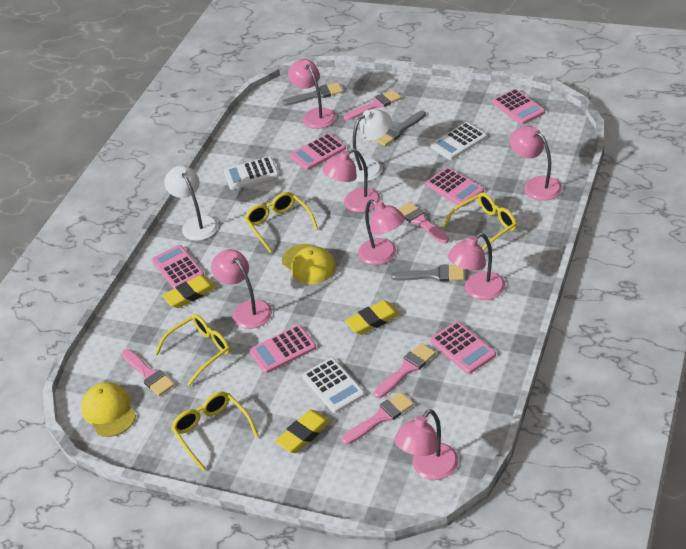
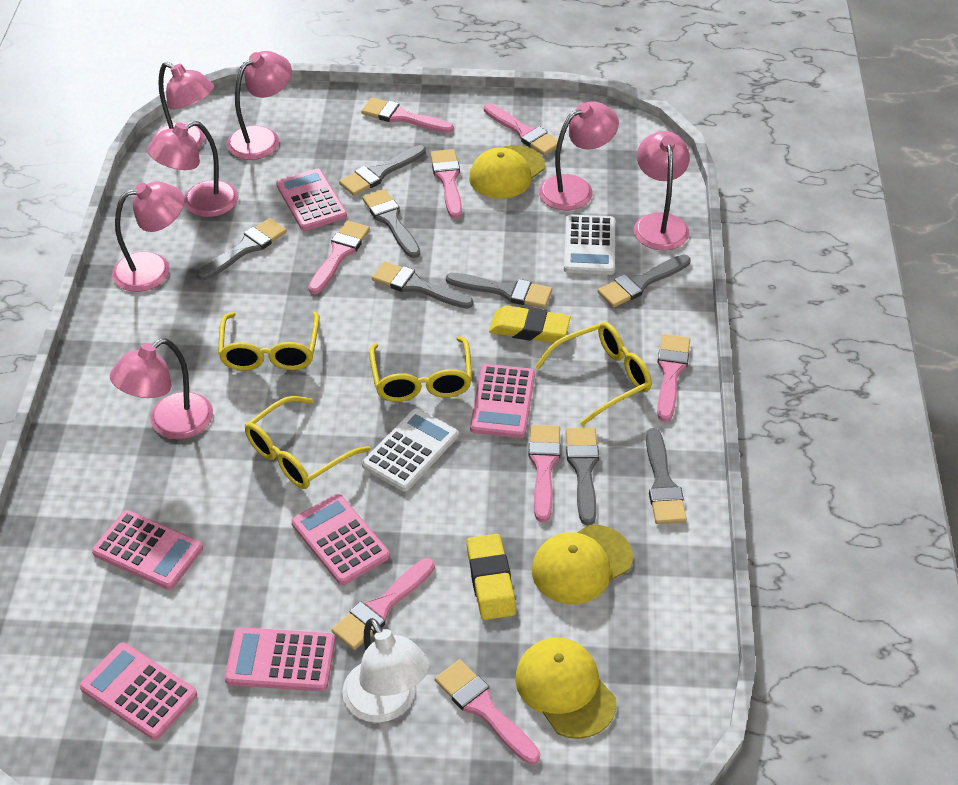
grey brush: [282,82,343,106] [374,111,426,146] [391,264,464,282] = 3 -> [197,218,287,280] [339,145,426,196] [362,189,420,258] [372,261,474,309] [446,273,552,308] [566,428,599,525] [597,255,690,308] [646,428,687,524] = 8
pink brush: [122,349,174,396] [342,392,414,445] [344,90,401,120] [374,343,436,398] [398,202,449,244] = 5 -> [308,221,370,294] [331,558,435,650] [361,98,454,133] [430,149,462,219] [435,660,540,765] [484,103,558,155] [528,425,561,522] [657,334,690,422] = 8
white calculator: [224,156,279,190] [302,358,365,413] [430,122,487,160] = 3 -> [362,408,458,491] [564,215,615,275] = 2
white lamp: [164,165,218,241] [353,109,391,182] = 2 -> [342,618,430,723] = 1
yellow cap: [81,382,136,437] [282,244,336,284] = 2 -> [469,145,545,199] [515,637,616,739] [532,525,633,604] = 3
yellow eraser: [162,275,217,308] [275,410,331,453] [345,300,400,335] = 3 -> [466,534,516,620] [489,305,571,343] = 2

